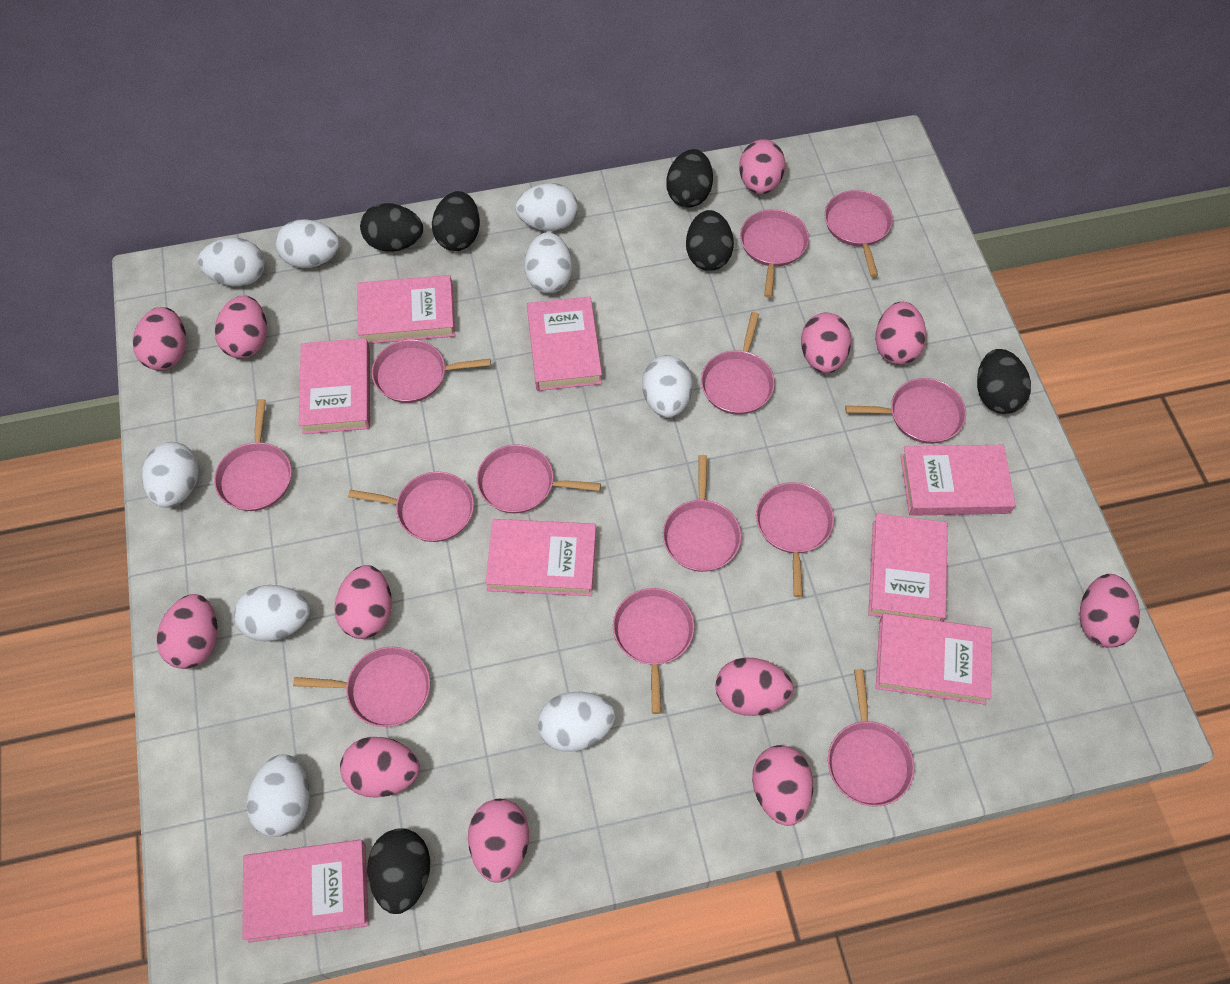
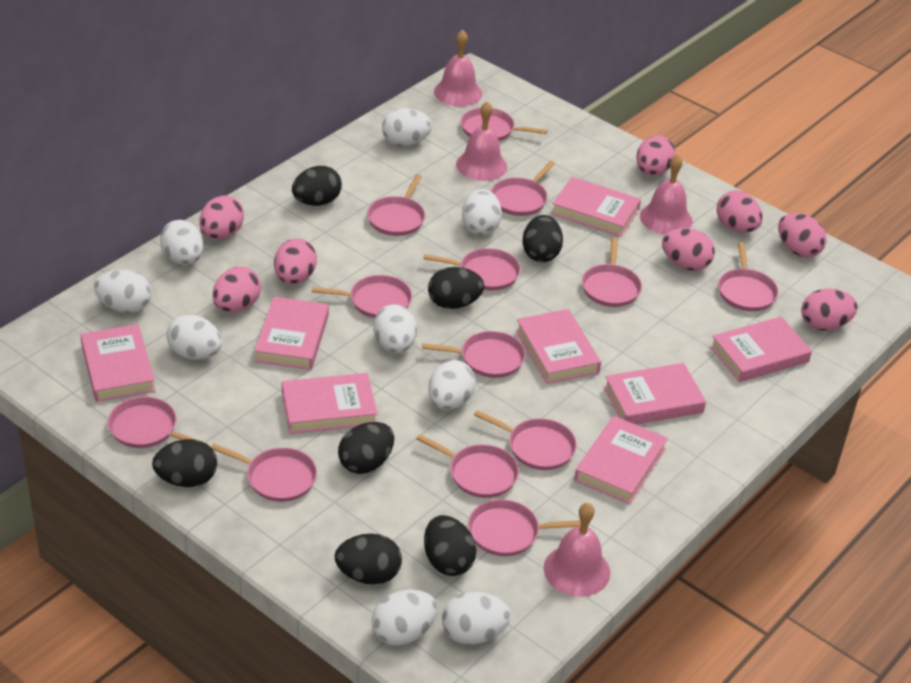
black egg: [360,203,423,252] [367,828,430,914] [432,191,480,251] [666,149,713,208] [686,210,734,271] [977,349,1031,414] = 6 -> [152,439,217,487] [292,166,342,206] [335,534,402,585] [338,422,394,474] [424,515,476,576] [428,267,484,309] [522,215,563,262] = 7
pink bell: none = 0 -> [434,30,482,107] [456,101,507,181] [544,503,610,597] [640,154,692,235] = 4
pink egg: [133,307,186,370] [157,594,217,669] [215,296,267,359] [334,565,392,639] [340,737,420,798] [468,799,529,883] [715,657,793,716] [739,139,785,194] [752,745,813,826] [801,312,851,373] [875,302,927,365] [1080,574,1140,648] = 12 -> [199,196,244,239] [212,267,261,312] [274,238,317,284] [636,135,676,176] [662,228,715,271] [716,190,763,233] [778,213,827,258] [801,289,858,331] = 8

